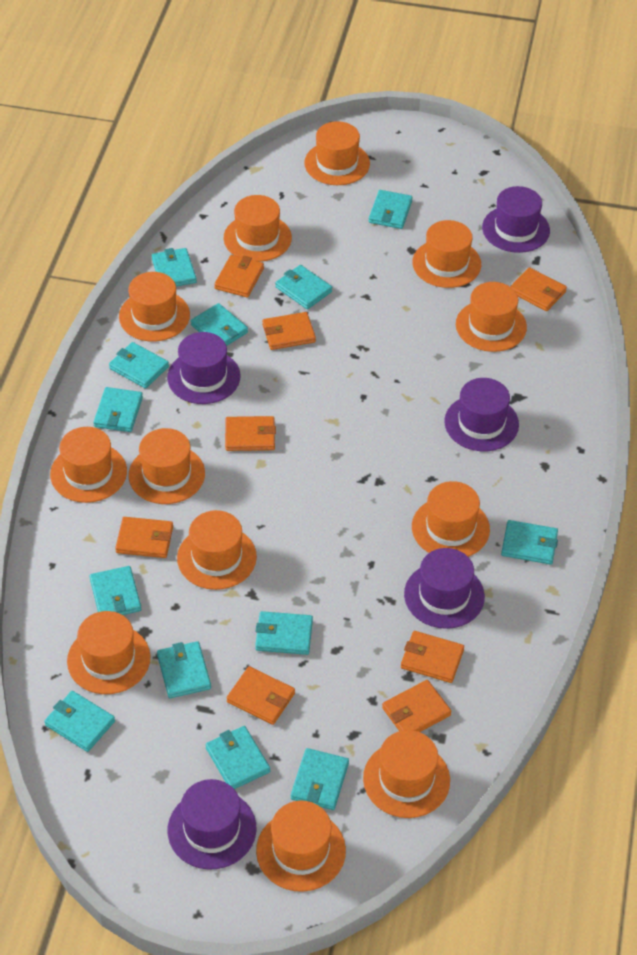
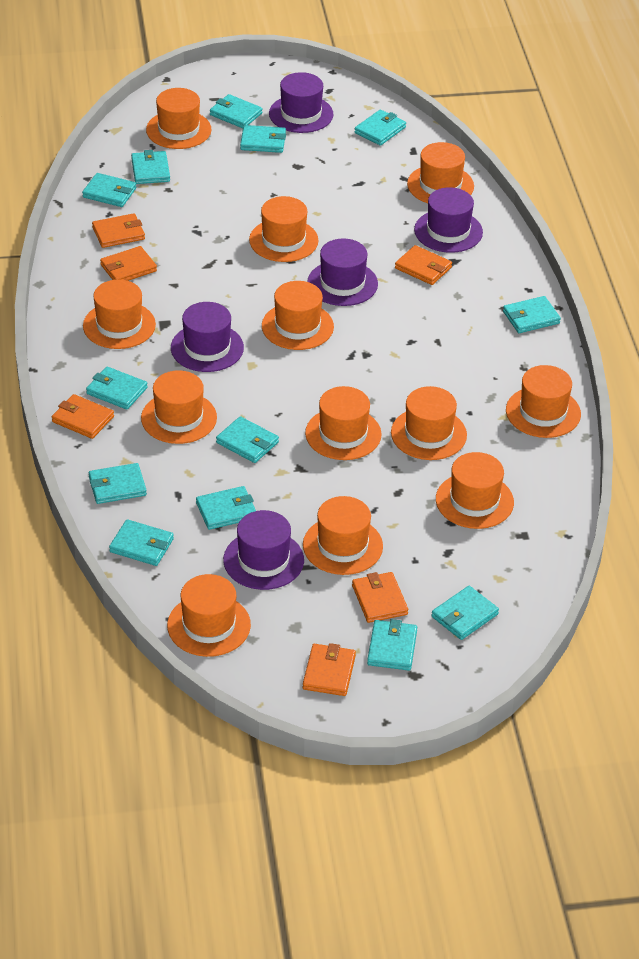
orange wallet: [115,517,173,558] [214,255,264,297] [225,416,276,451] [227,666,295,725] [262,312,316,350] [382,680,452,732] [401,631,464,683] [510,267,567,311] = 8 -> [52,394,114,439] [92,213,145,248] [100,246,157,281] [303,643,356,696] [352,572,408,623] [395,245,452,285] = 6

